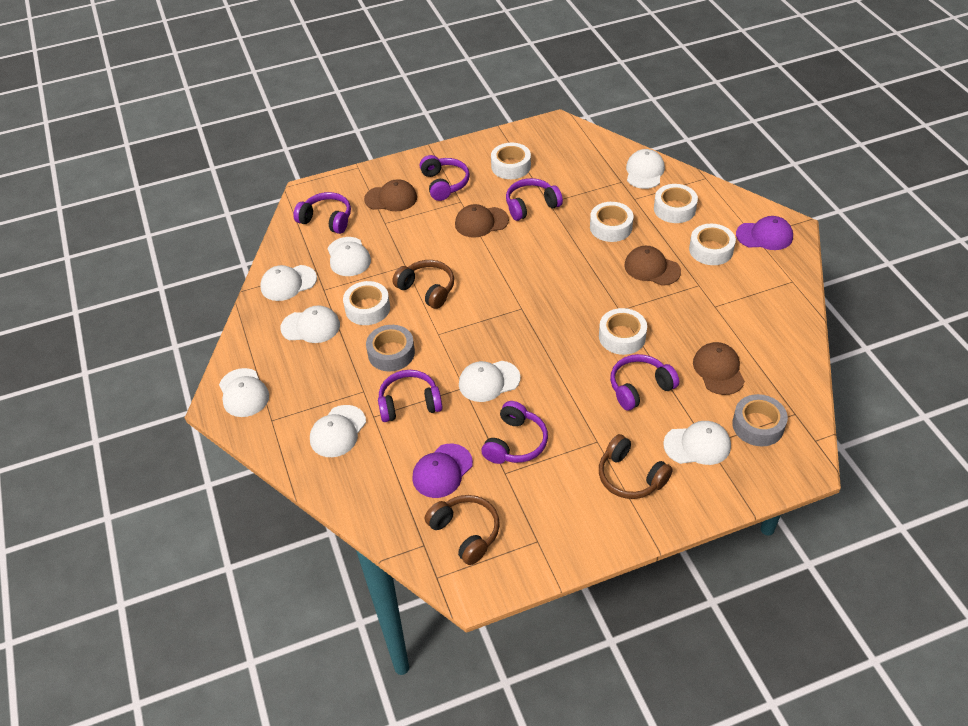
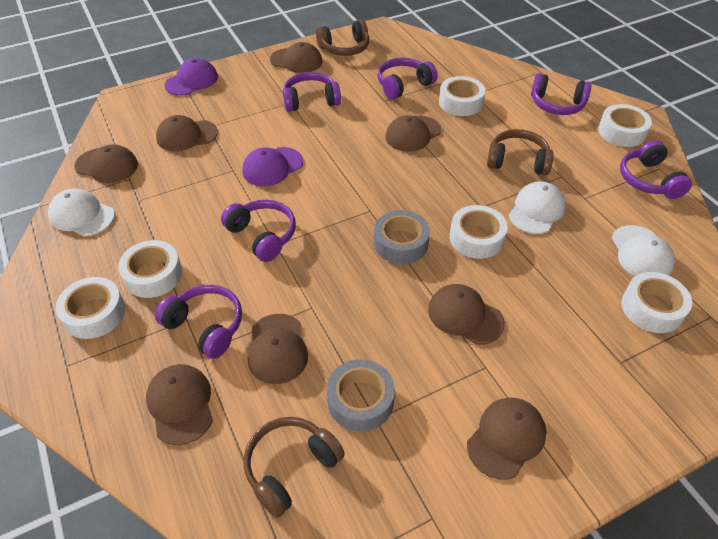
brown cap: [364,179,417,211] [455,204,509,238] [624,246,681,286] [693,342,745,395] = 4 -> [74,144,138,183] [146,364,213,446] [156,115,218,151] [248,314,308,384] [270,42,322,73] [385,115,441,152] [428,284,505,345] [467,397,547,480] = 8
white cap: [219,368,269,417] [260,265,317,301] [281,305,340,343] [310,405,366,457] [327,237,371,276] [459,361,520,402] [626,149,665,189] [663,421,731,465] = 8 -> [48,189,115,236] [509,181,566,234] [612,225,675,276] = 3

